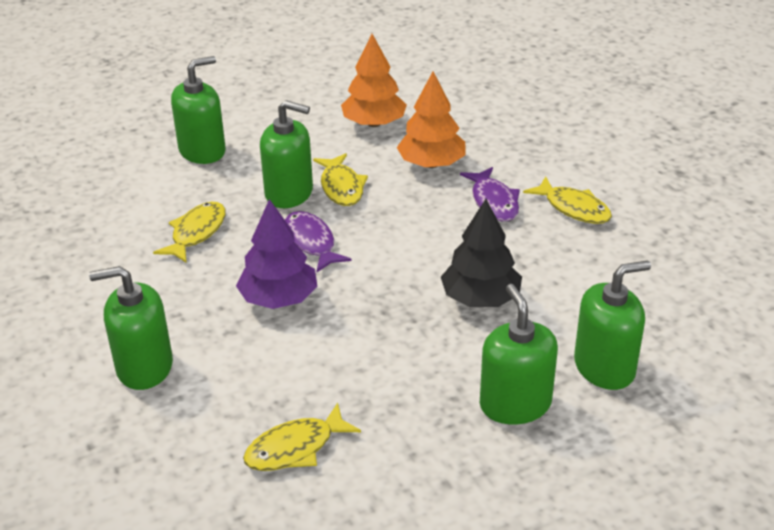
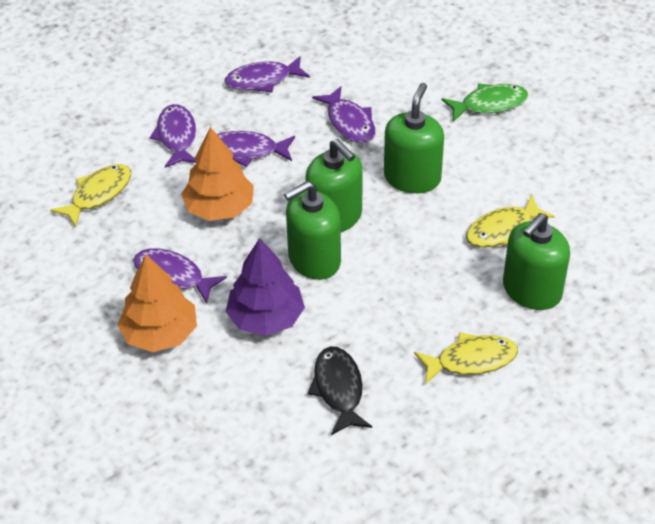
black fish: none = 0 -> [308,347,372,435] = 1
black tree: [441,199,522,307] = 1 -> none = 0
green fish: none = 0 -> [442,83,528,122] = 1
green soap dispenser: [89,266,173,390] [171,56,226,164] [260,100,313,208] [480,284,558,425] [574,260,651,390] = 5 -> [284,181,341,280] [305,139,363,232] [384,83,444,193] [503,213,570,310] = 4
purple fish: [285,211,352,272] [460,167,520,221] = 2 -> [133,248,227,303] [150,104,196,168] [217,131,295,167] [225,56,310,92] [312,86,375,143] = 5
yellow fish: [153,202,226,263] [243,402,361,471] [313,153,368,206] [523,176,612,224] = 4 -> [50,164,131,227] [414,332,518,385] [466,195,554,248] = 3

